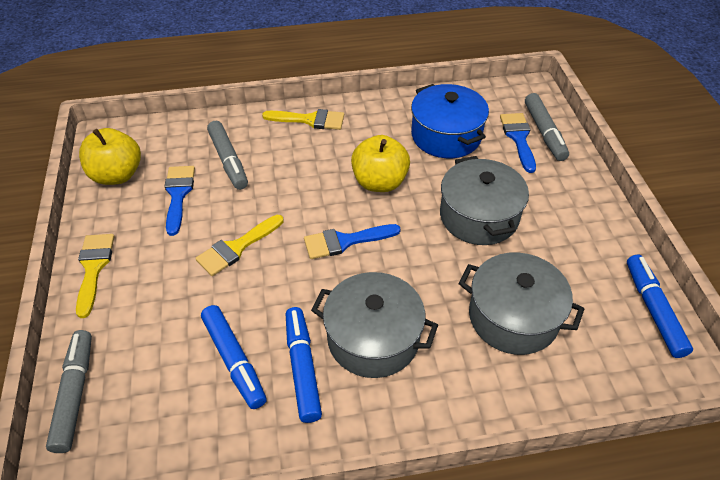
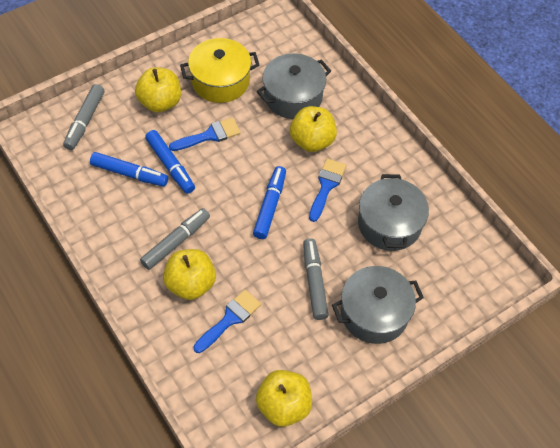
blue pot: [411,84,489,158] = 1 -> none = 0
yellow apple: [79,128,141,185] [351,135,410,192] = 2 -> [135,67,181,112] [163,249,216,300] [256,370,312,427] [290,106,337,152] = 4
yellow brush: [76,234,114,318] [195,215,283,276] [262,109,344,130] = 3 -> none = 0
yellow pot: none = 0 -> [180,38,260,103] = 1

